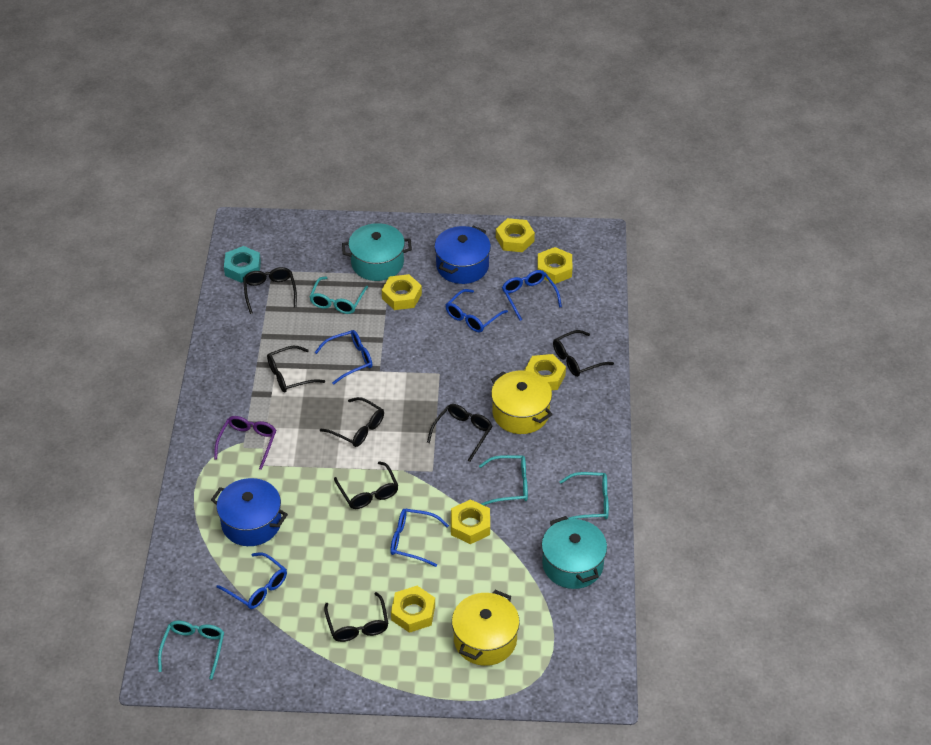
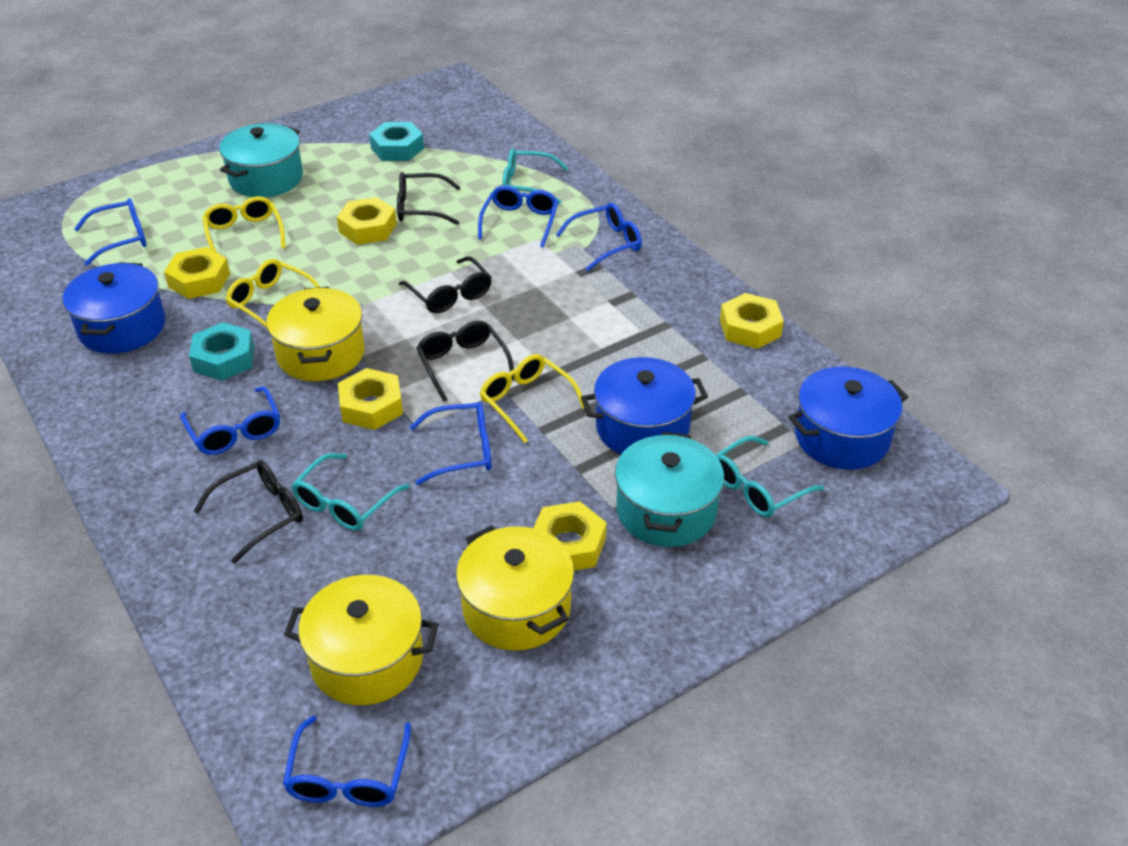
black glasses: [243,267,297,314] [267,346,325,393] [320,397,384,447] [324,592,389,642] [334,461,399,509] [427,404,492,462] [553,330,614,377] = 7 -> [194,460,303,564] [397,172,461,225] [399,256,492,313] [416,321,515,402] = 4
blue glasses: [217,552,287,609] [315,330,372,385] [390,509,449,567] [446,289,508,333] [502,270,562,321] = 5 -> [74,198,147,266] [180,387,280,455] [283,716,411,807] [410,402,492,485] [478,186,558,248] [556,203,642,271] = 6
blue pot: [211,478,288,546] [434,226,491,284] = 2 -> [63,262,165,354] [581,357,708,454] [788,366,908,470] = 3
purple glasses: [214,416,276,470] = 1 -> none = 0
turquoise glasses: [158,620,224,680] [309,277,368,314] [479,455,528,505] [559,472,609,519] = 4 -> [291,453,410,531] [502,148,568,204] [715,436,824,517] = 3
turquoise nut: [224,246,261,283] = 1 -> [189,322,254,381] [369,122,424,161] = 2
yellow glasses: none = 0 -> [202,196,286,252] [226,259,320,328] [480,354,584,443] = 3
yellow nut: [382,274,422,310] [391,586,435,633] [451,499,490,544] [496,218,535,252] [524,354,566,390] [537,247,572,284] = 6 -> [164,247,230,299] [337,197,397,245] [338,368,403,430] [534,501,607,571] [720,293,784,349] = 5
yellow pot: [452,590,520,666] [491,371,553,434] = 2 -> [266,287,365,381] [284,575,438,705] [456,525,574,651] = 3

